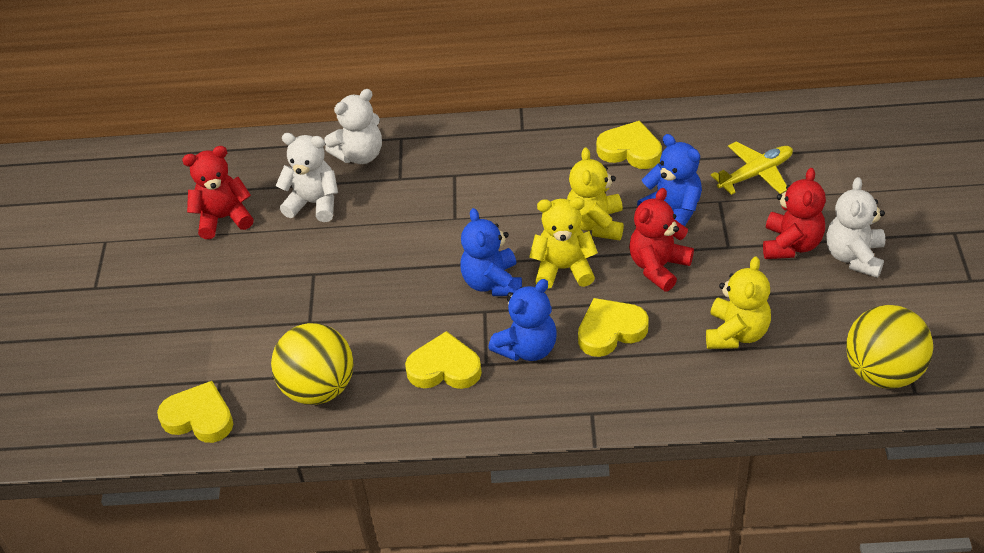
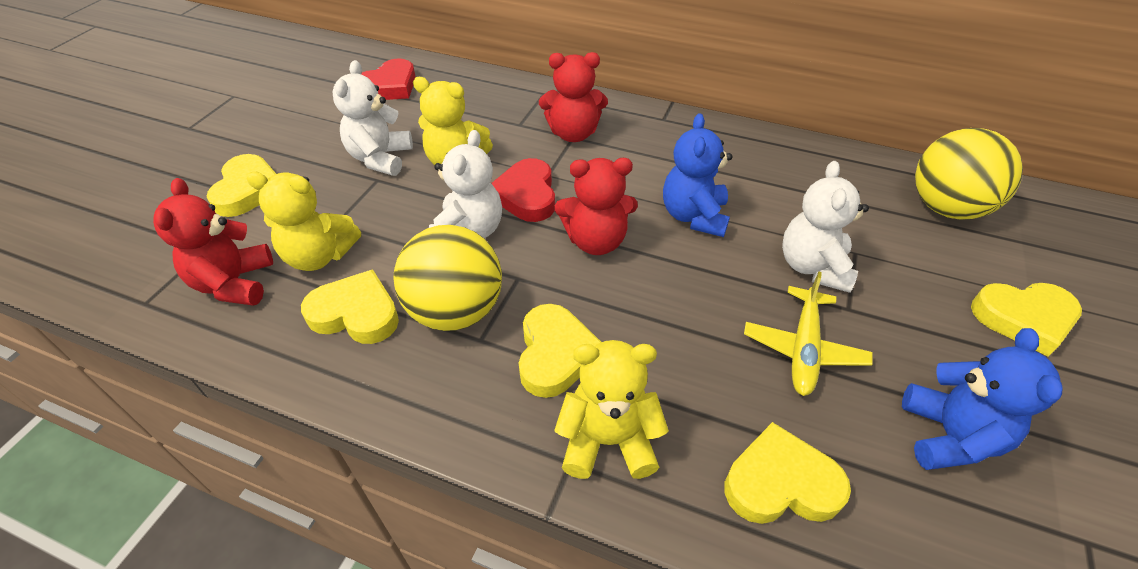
blue teddy bear: [460,208,522,296] [488,279,557,361] [637,134,702,226] = 3 -> [663,113,733,237] [902,328,1063,470] = 2
red heart: none = 0 -> [361,58,416,100] [491,158,555,222] = 2
yellow heart: [157,381,233,443] [405,331,482,389] [578,298,649,357] [596,121,662,169] = 4 -> [206,154,276,217] [301,269,399,344] [519,304,601,398] [725,422,851,524] [971,283,1082,357] = 5

